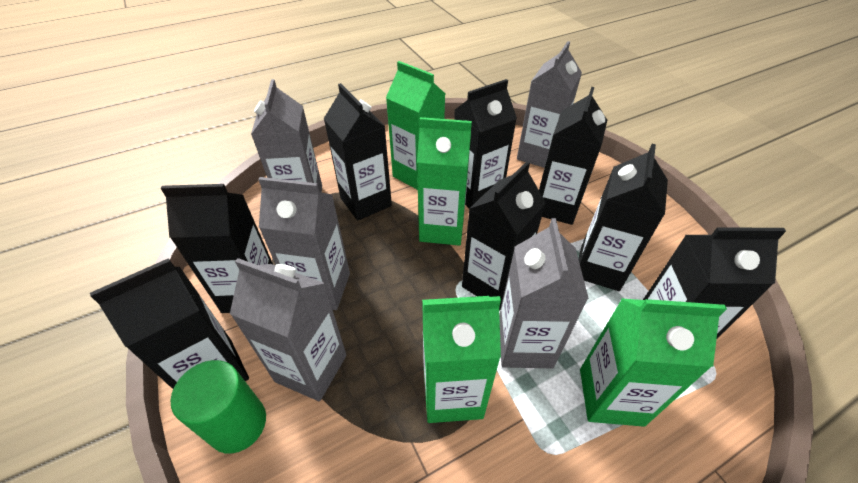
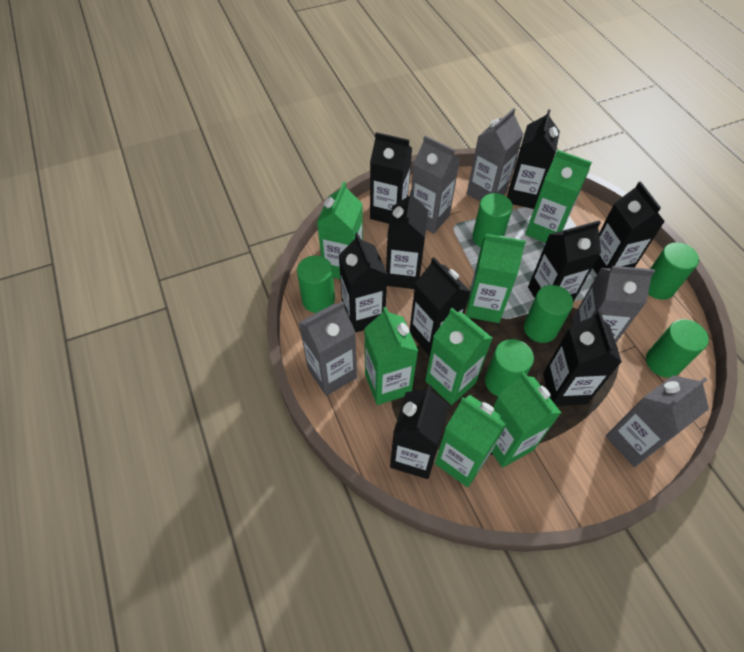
black carton: [90,258,249,389] [161,184,273,313] [324,83,392,221] [454,79,517,208] [462,161,546,310] [539,87,607,225] [578,144,668,291] [643,227,786,340] = 8 -> [339,233,388,332] [370,132,412,224] [386,190,428,289] [390,385,449,479] [410,257,471,356] [507,109,560,209] [528,220,601,302] [543,311,622,406] [593,181,665,274] = 9
green carton: [386,61,445,190] [417,117,472,246] [422,296,501,423] [580,298,727,427] = 4 -> [317,182,363,279] [364,307,418,405] [425,308,493,405] [435,395,509,487] [466,234,526,323] [492,372,561,468] [525,150,592,243] = 7
green cylinder: [171,360,266,454] = 1 -> [297,256,335,313] [472,193,513,247] [485,339,534,396] [524,285,573,343] [646,319,709,378] [648,242,699,300] = 6

